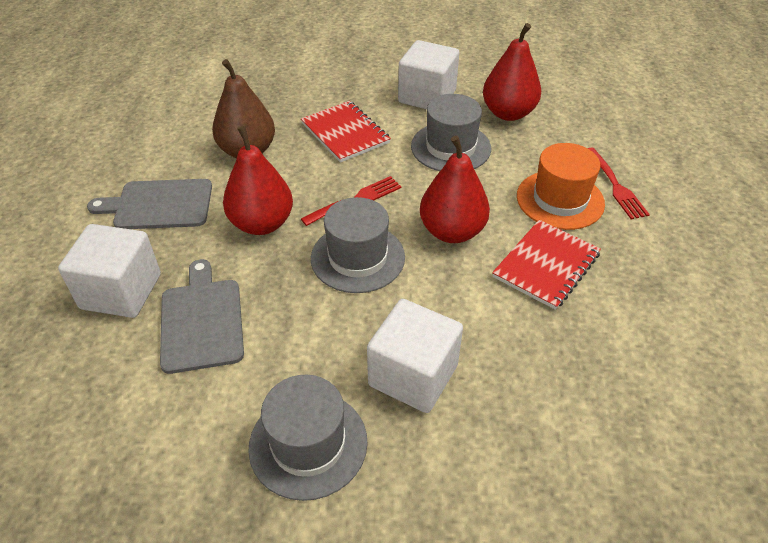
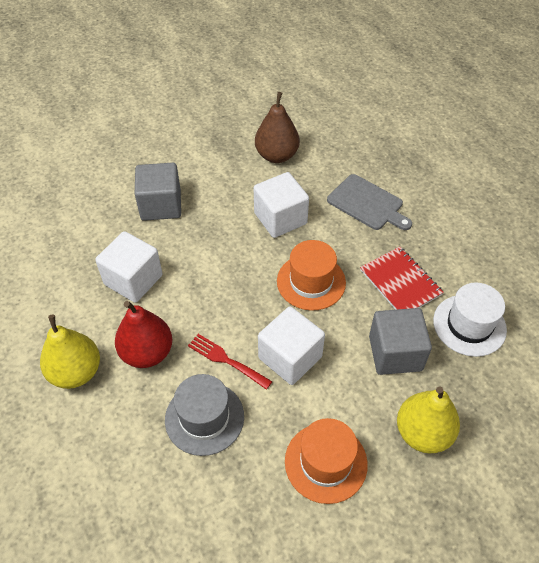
grey cube: none = 0 -> [135,163,181,221] [369,308,432,375] = 2
grey cutting board: [87,179,212,229] [160,259,244,374] = 2 -> [327,174,412,230] = 1
grey hat: [248,375,368,501] [311,197,405,293] [411,94,491,171] = 3 -> [165,374,244,456] = 1
orange hat: [517,143,605,230] = 1 -> [277,240,346,311] [285,418,368,504] = 2
red fork: [301,176,402,226] [588,148,650,219] = 2 -> [188,334,272,390] = 1
red notebook: [301,101,391,163] [492,220,601,310] = 2 -> [360,246,444,310] = 1
red pear: [223,126,293,235] [420,136,490,243] [483,23,541,121] = 3 -> [115,301,172,368] = 1
white hat: none = 0 -> [433,283,507,357] = 1
yellow pear: none = 0 -> [40,314,100,389] [397,387,460,454] = 2

